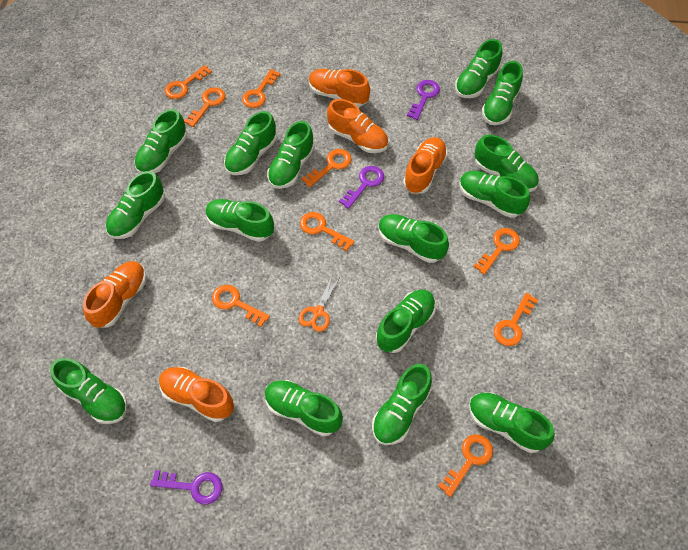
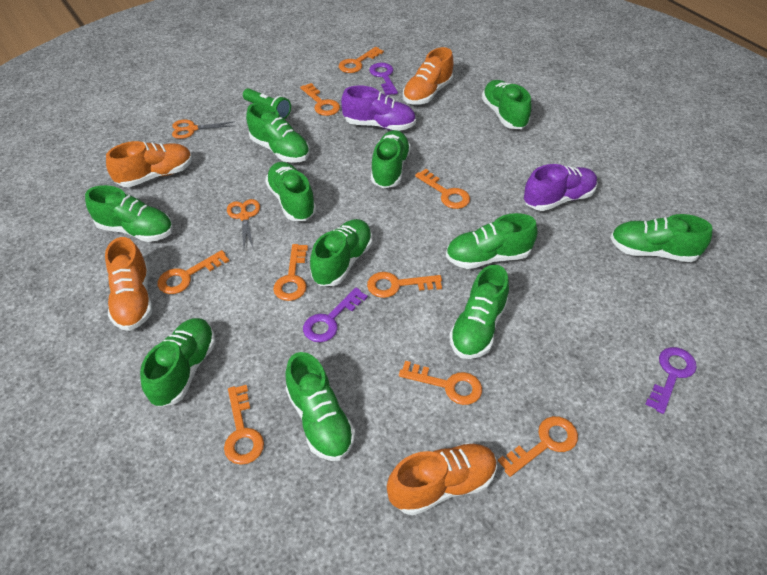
green flashlight: none = 0 -> [243,88,291,119] = 1
green shoe: [50,358,127,424] [106,171,165,239] [134,109,187,174] [206,199,274,242] [224,111,277,175] [265,380,343,437] [267,121,315,189] [372,364,432,445] [376,290,436,353] [378,214,449,263] [455,39,503,98] [459,171,530,218] [469,392,555,453] [475,135,539,192] [481,61,523,125] = 15 -> [85,185,173,242] [140,318,216,407] [246,103,310,163] [265,162,316,221] [285,352,355,461] [310,219,372,286] [371,130,411,188] [446,213,538,269] [449,265,509,359] [482,80,532,129] [610,214,713,262] = 11
orange scissors: [299,274,340,332] = 1 -> [172,120,235,139] [227,199,260,250] = 2
orange shoe: [83,261,147,328] [159,367,234,422] [309,69,370,107] [327,99,388,153] [403,137,448,194] = 5 -> [105,237,153,331] [106,141,192,187] [387,443,497,515] [403,47,453,104] = 4
purple shoe: none = 0 -> [341,85,416,131] [524,164,598,211] = 2

